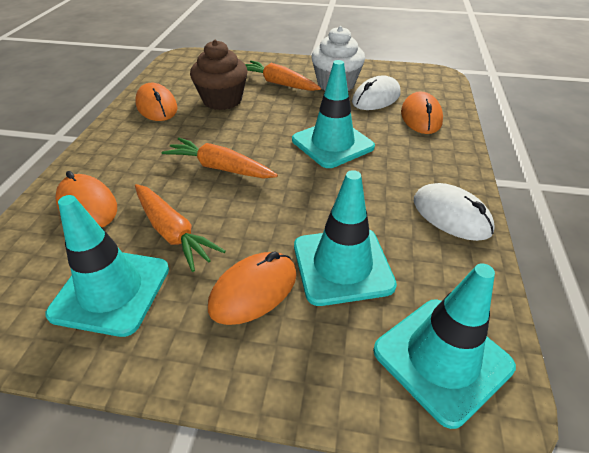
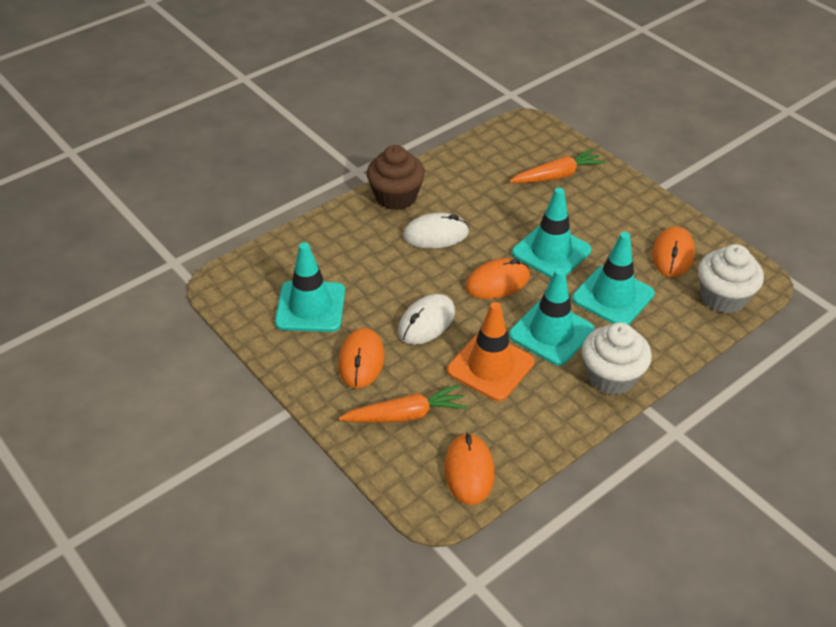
orange carrot: [135,184,226,272] [162,138,278,178] [245,61,321,91] = 3 -> [339,384,467,423] [509,148,606,183] = 2
orange traffic cone: none = 0 -> [447,302,534,401] = 1
white cupcake: [311,26,365,91] = 1 -> [582,323,652,395] [698,244,764,314] = 2

